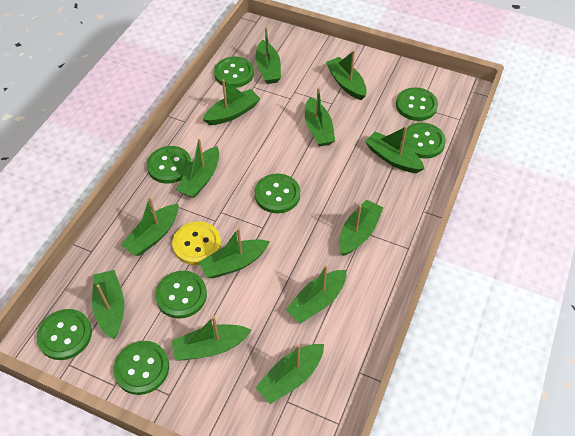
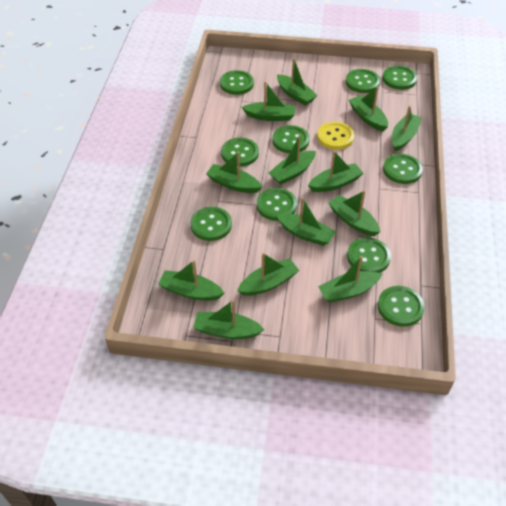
green button: [37,309,92,360] [113,341,169,395] [147,146,191,184] [155,271,207,319] [214,57,254,88] [255,174,300,213] [396,87,438,121] [402,123,446,159] = 8 -> [190,207,232,241] [220,70,254,95] [221,138,259,167] [257,188,297,221] [272,125,310,153] [346,69,380,93] [347,238,391,273] [378,286,425,327] [382,66,417,90] [383,154,423,184] = 10

